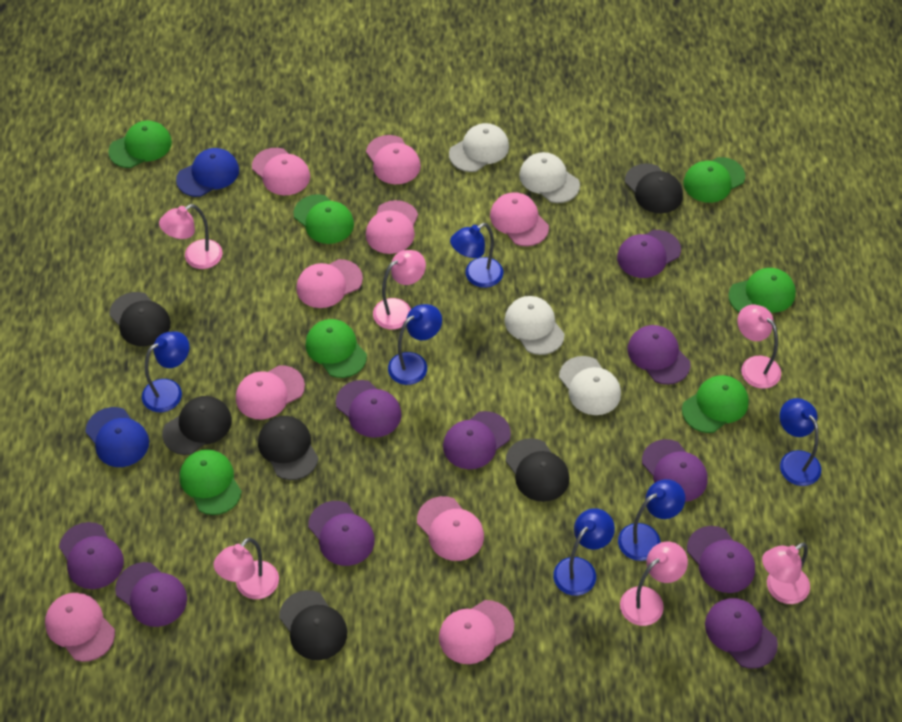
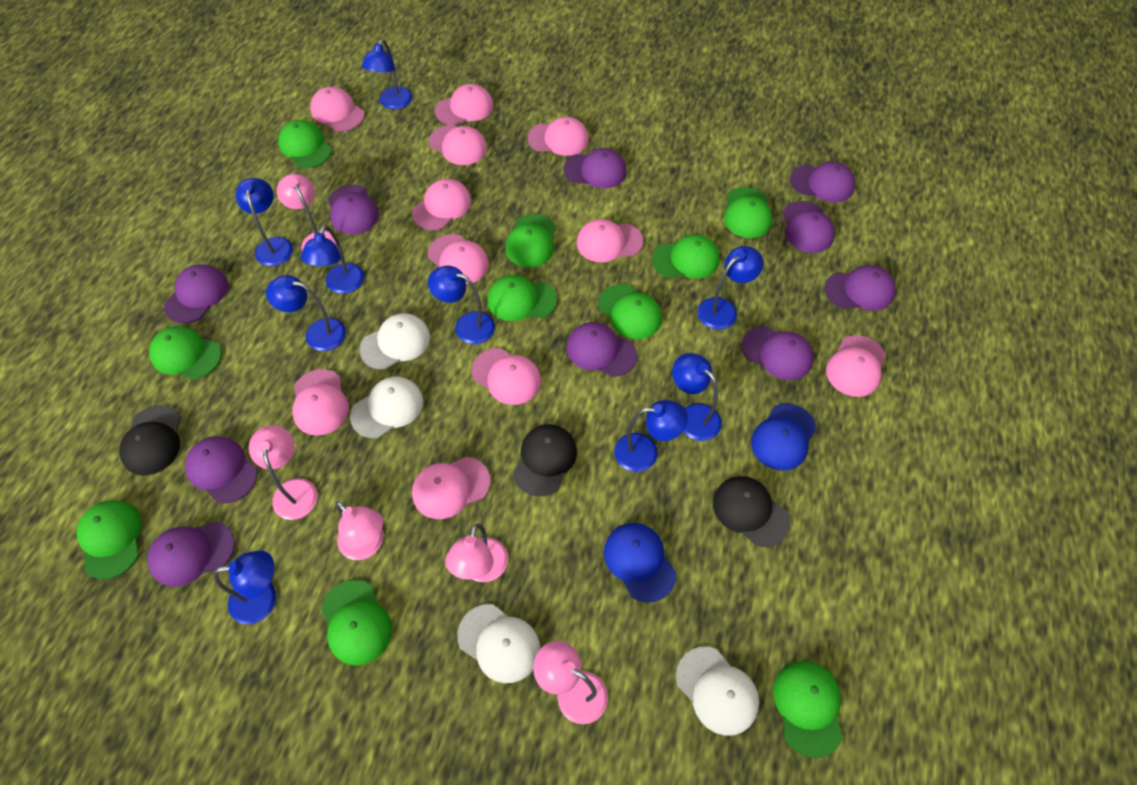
black cap: [109,292,171,346] [162,396,232,455] [258,416,319,480] [279,590,348,660] [506,438,570,502] [625,163,683,213] = 6 -> [119,405,181,476] [513,424,577,496] [713,476,790,547] = 3
blue lamp: [142,331,189,412] [388,304,442,385] [450,223,503,288] [553,508,615,596] [618,479,685,561] [780,398,821,486] = 6 -> [213,550,276,624] [236,178,293,266] [266,275,346,351] [301,225,364,294] [362,39,413,110] [428,266,495,344] [614,400,688,472] [672,353,722,441] [698,246,764,330] = 9
green cap: [108,121,172,168] [180,449,242,515] [294,194,354,244] [306,319,367,378] [682,375,749,433] [683,157,745,203] [728,268,796,313] = 7 -> [76,500,142,579] [149,326,222,380] [278,120,332,168] [321,580,392,666] [487,275,557,321] [505,214,556,267] [598,284,662,339] [652,234,720,278] [724,187,772,238] [773,661,842,758] = 10
pink cap: [45,593,115,662] [236,365,305,419] [252,148,310,195] [296,259,363,308] [366,135,421,184] [366,200,418,254] [417,496,484,561] [439,600,514,664] [490,192,549,246] = 9 -> [292,369,349,436] [310,86,365,131] [412,179,471,230] [412,457,490,519] [428,234,489,284] [429,125,487,165] [435,84,493,125] [472,348,541,405] [527,117,589,156] [577,219,643,262] [826,335,886,397] = 11
pink lamp: [159,204,223,269] [214,538,279,599] [373,250,426,329] [620,542,688,626] [737,305,781,389] [762,543,810,604] = 6 -> [249,425,318,520] [276,174,338,251] [335,501,383,560] [445,524,508,582] [533,641,608,724] = 5

